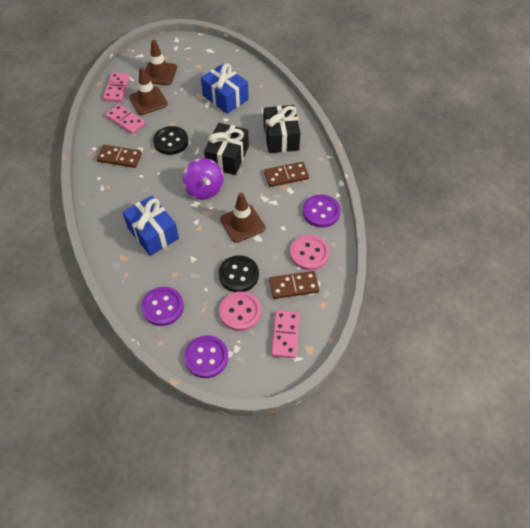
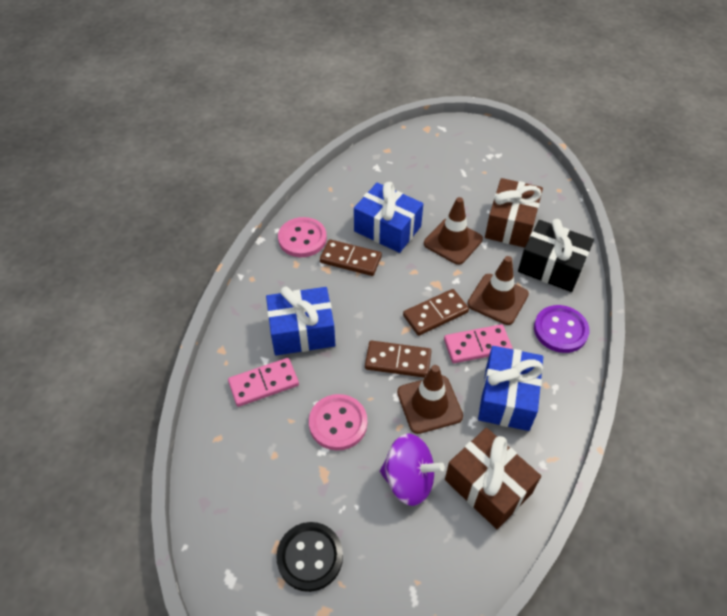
black button: [153,126,189,155] [219,255,259,292] = 2 -> [276,522,343,592] = 1
black gift: [204,123,249,175] [264,105,300,153] = 2 -> [518,219,594,292] = 1
blue gift: [122,195,179,256] [201,63,249,114] = 2 -> [266,286,335,355] [354,182,423,253] [478,346,543,431] = 3
brown gift: none = 0 -> [445,428,541,529] [485,178,543,248] = 2
pink domino: [103,73,130,102] [105,104,146,134] [271,310,300,358] = 3 -> [228,358,299,407] [444,324,513,363] = 2
purple button: [141,287,184,326] [184,335,228,378] [303,194,341,228] = 3 -> [534,305,589,353] = 1

